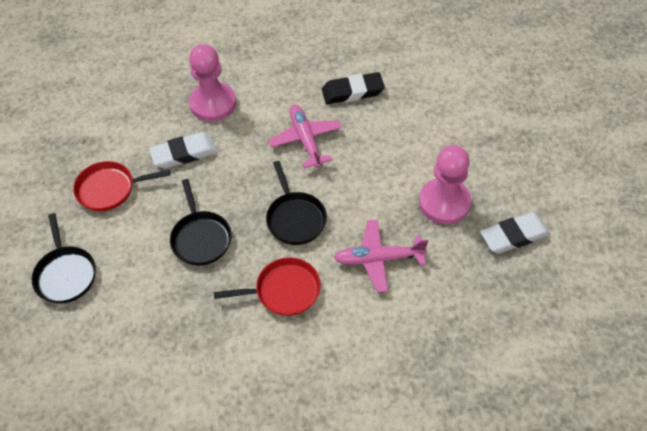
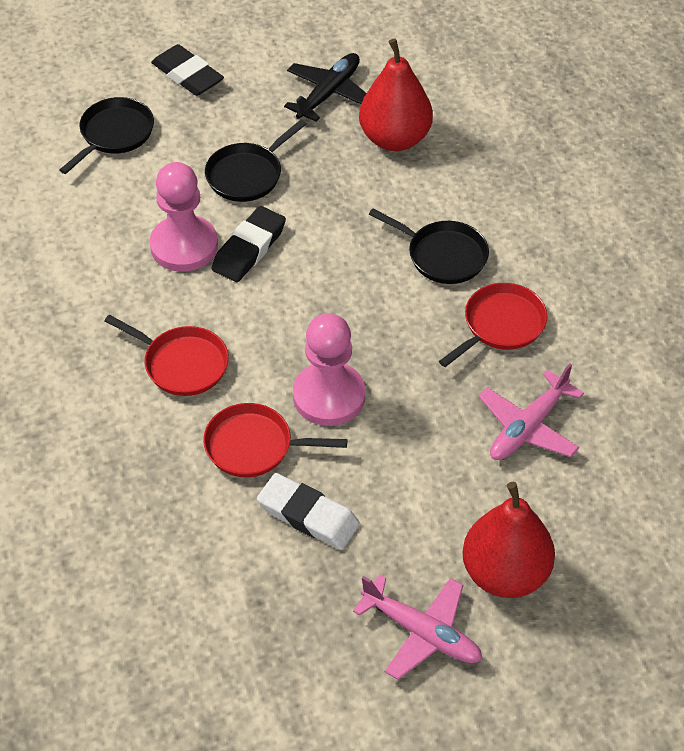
black eraser: [322,72,385,104] = 1 -> [151,44,224,96] [212,206,286,282] = 2
black plane: none = 0 -> [284,53,367,122] = 1
red pan: [73,161,171,211] [214,257,321,316] = 2 -> [105,315,229,396] [203,403,347,477] [439,283,547,367] = 3
red pear: none = 0 -> [359,38,433,151] [462,481,555,598] = 2
white eraser: [149,132,217,169] [480,212,550,254] = 2 -> [257,473,360,550] = 1

